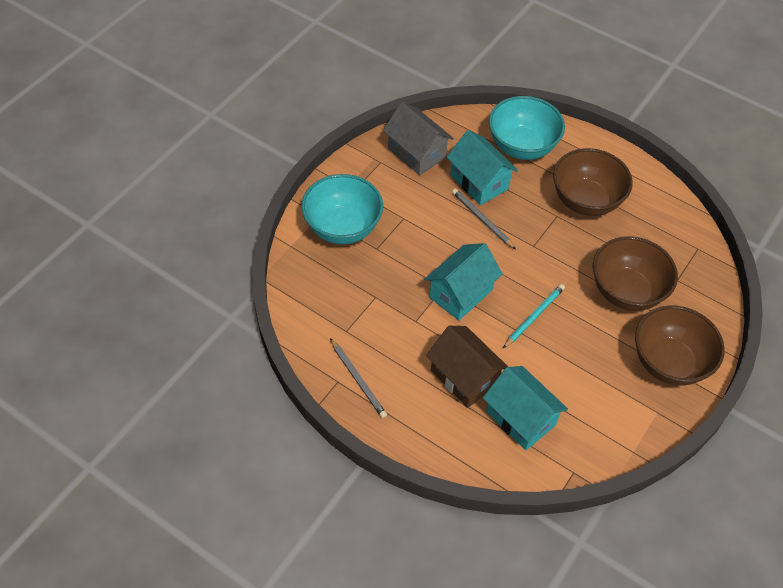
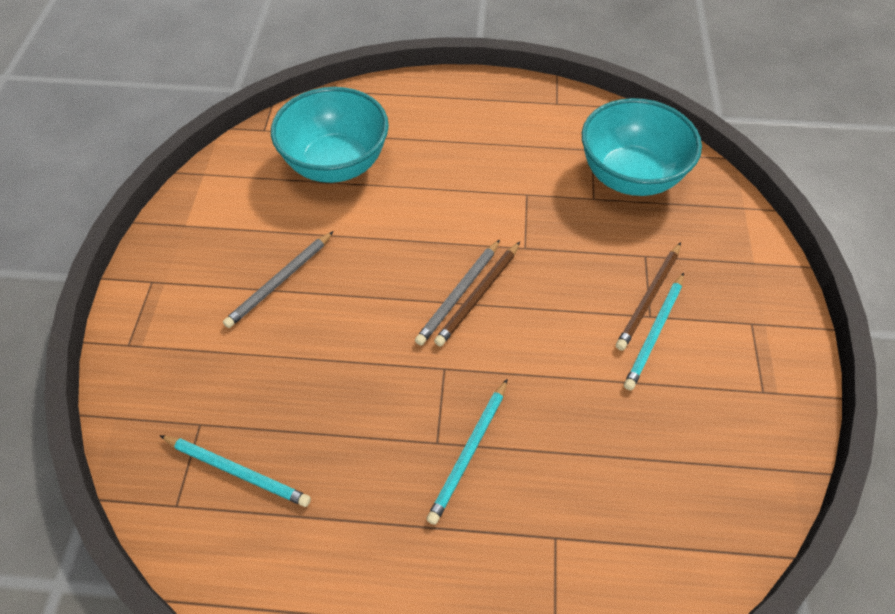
brown bowl: [553,148,633,216] [593,236,678,311] [635,306,725,385] = 3 -> none = 0
brown house: [426,326,508,408] = 1 -> none = 0
brown pencil: none = 0 -> [434,242,520,346] [616,242,681,350] = 2
grey house: [383,102,454,175] = 1 -> none = 0
turquoise house: [425,243,503,321] [447,130,518,205] [483,366,568,450] = 3 -> none = 0
turquoise pencil: [503,284,565,348] = 1 -> [160,435,311,507] [426,379,507,525] [624,272,684,390] = 3

